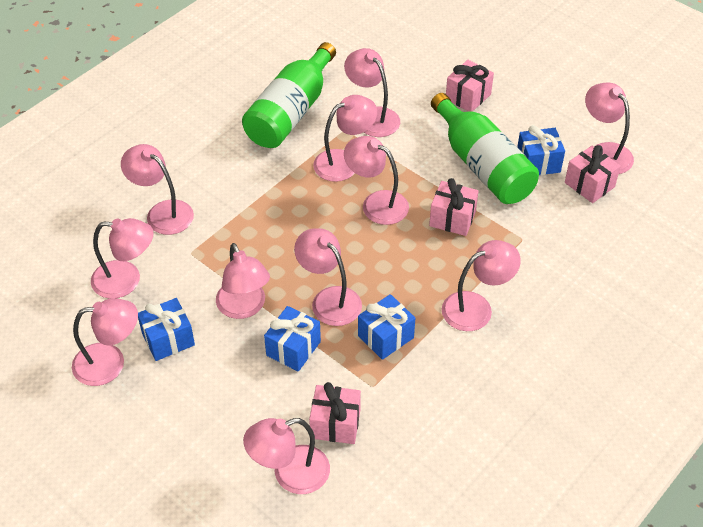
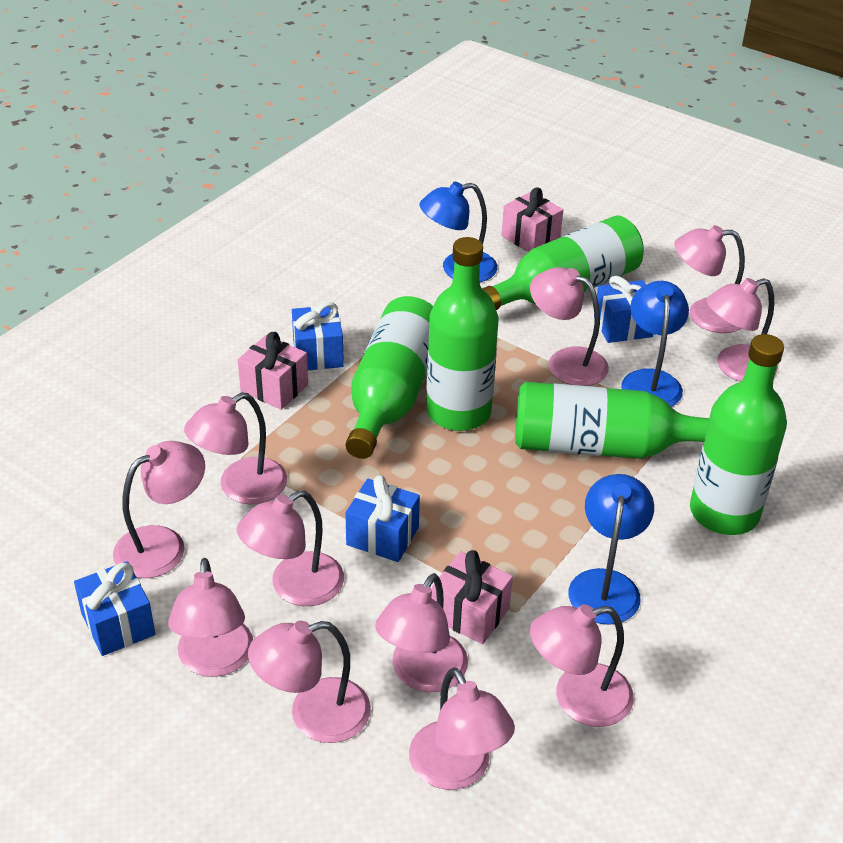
blue lamp: none = 0 -> [419,182,498,282] [569,474,654,625] [621,281,689,407] = 3
green bottle: [242,42,336,148] [431,93,539,204] = 2 -> [346,296,433,459] [426,237,499,431] [482,215,644,310] [515,382,709,459] [690,334,787,535] = 5
pink gift: [309,382,361,444] [429,178,479,236] [446,60,494,112] [565,145,621,203] = 4 -> [238,332,308,410] [432,550,513,644] [501,187,563,252] = 3

